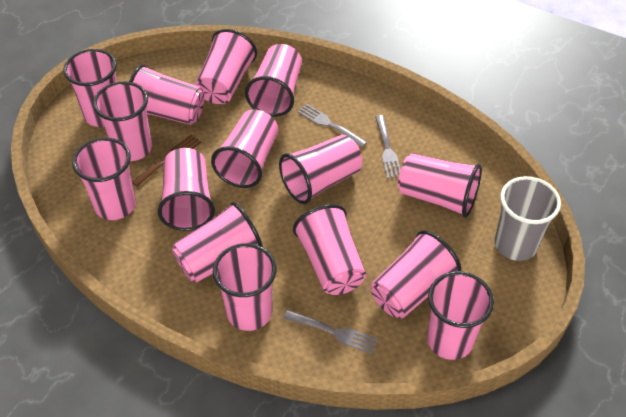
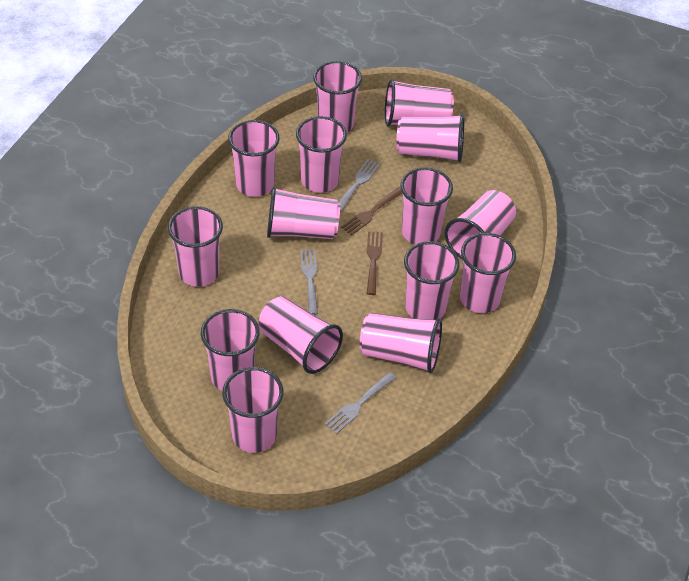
brown fork: [132,134,201,187] = 1 -> [341,187,402,235] [366,231,383,295] = 2
grey cup: [495,176,561,261] = 1 -> none = 0

